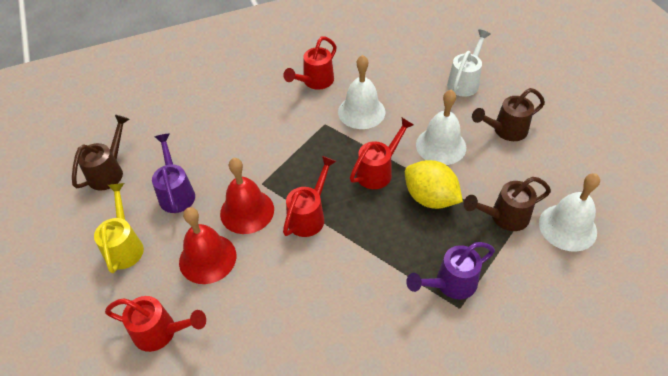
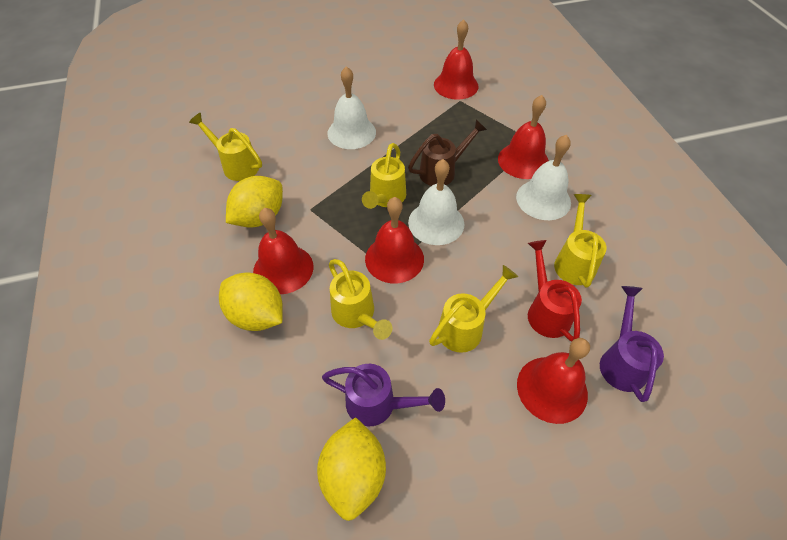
brown watering can: [72,115,129,191] [464,177,551,231] [472,88,545,141] = 3 -> [408,120,487,186] = 1
red bell: [179,207,237,284] [220,158,274,234] = 2 -> [253,208,313,294] [365,197,424,283] [434,19,478,100] [498,95,549,179] [517,338,590,424] = 5
red watering can: [105,296,206,352] [283,36,337,90] [283,156,337,237] [350,118,414,189] = 4 -> [528,240,582,342] = 1
white watering can: [447,30,491,97] = 1 -> none = 0
yellow lemon: [405,160,463,209] = 1 -> [219,272,283,331] [226,176,283,228] [317,417,386,521] = 3
yellow watering can: [94,183,144,273] = 1 -> [189,113,262,181] [329,259,392,340] [362,143,406,209] [429,265,518,353] [554,194,607,288] = 5

